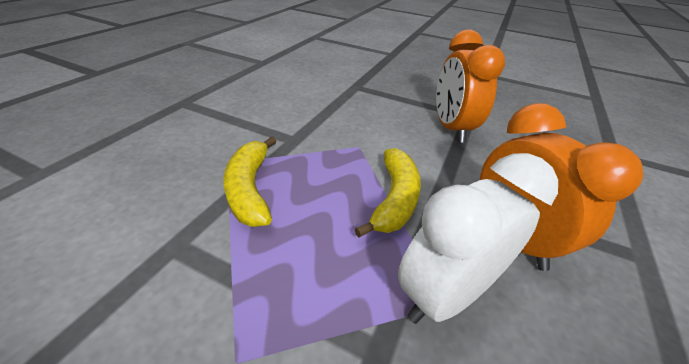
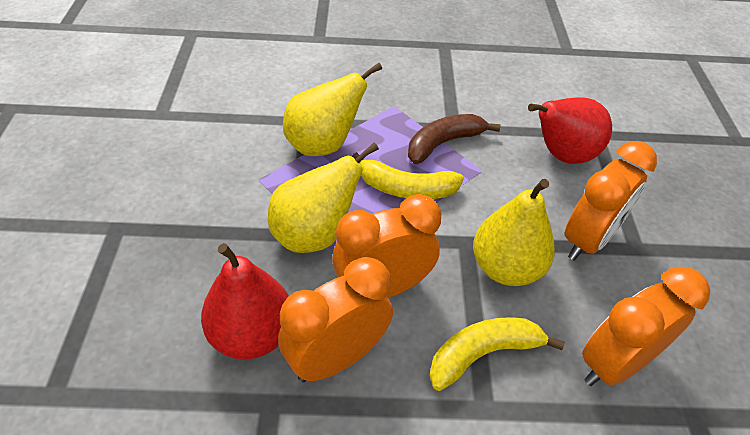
brown banana: none = 0 -> [408,114,500,164] = 1
orange clock: [436,29,505,143] [480,103,643,271] = 2 -> [278,257,393,382] [332,194,441,298] [565,141,657,261] [582,266,710,386] = 4
red pear: none = 0 -> [201,243,289,360] [528,97,612,164] = 2
white clock: [398,153,558,324] = 1 -> none = 0
yellow pear: none = 0 -> [268,143,379,253] [283,63,382,156] [473,179,555,286] = 3

